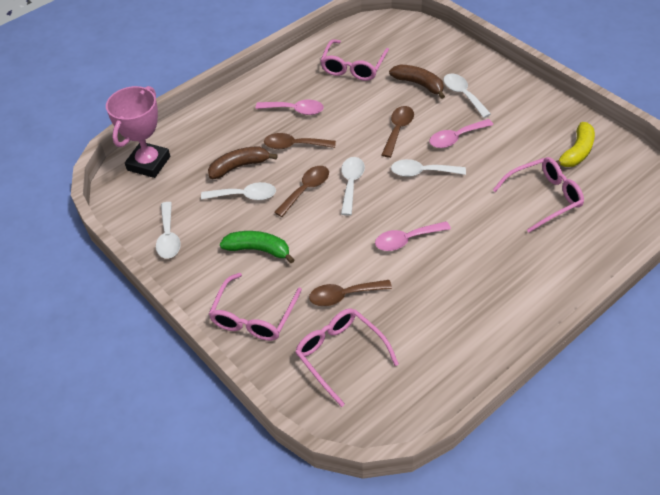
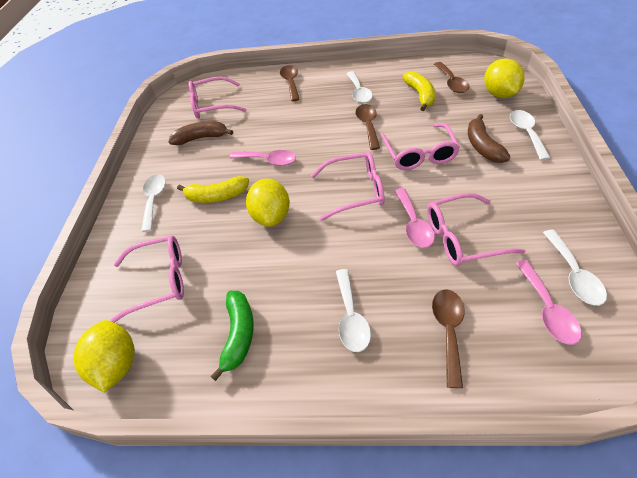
pink glasses: [209,273,302,341] [295,309,399,407] [320,39,389,81] [493,157,584,233] = 4 -> [111,235,184,323] [189,76,246,119] [311,152,385,221] [381,123,460,170] [427,193,525,266] = 5
pink trophy: [106,86,170,178] = 1 -> none = 0
yellow banana: [556,122,595,167] = 1 -> [177,176,249,203] [403,71,435,111] = 2
yellow lemon: none = 0 -> [73,320,135,393] [246,178,290,227] [484,59,524,98] = 3

